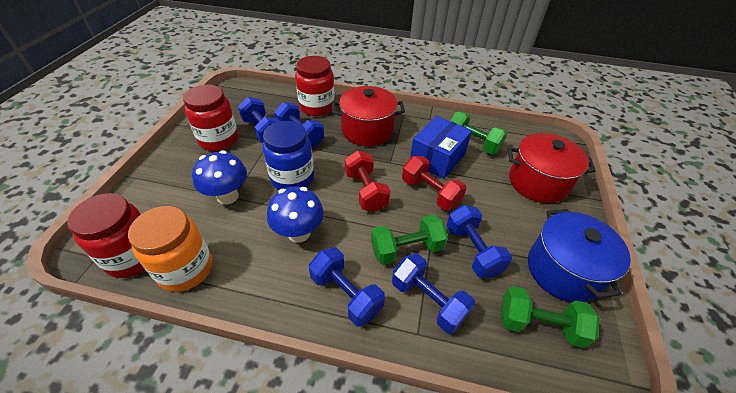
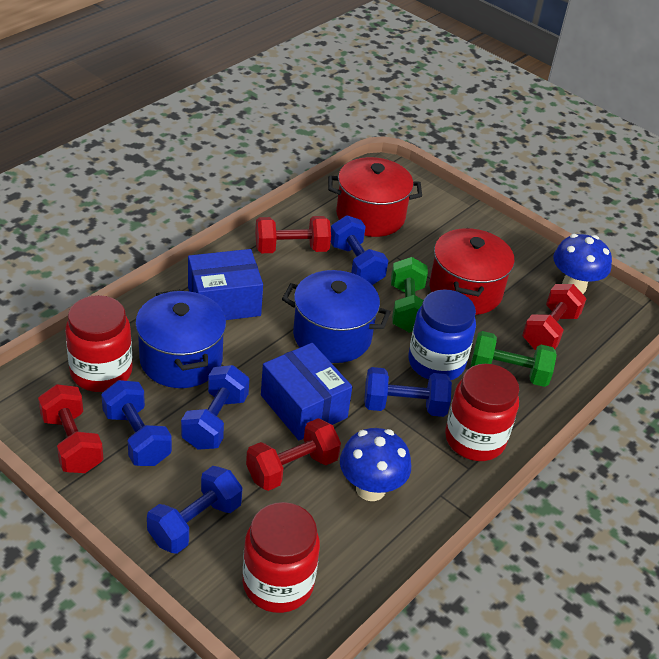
blue box: [410,116,472,179] = 1 -> [188,249,263,320] [261,343,352,440] = 2
blue pot: [528,209,631,302] = 1 -> [135,289,226,388] [282,270,391,363] = 2
green dumbbell: [371,214,448,265] [450,111,507,154] [500,286,600,348] = 3 -> [391,257,428,333] [471,331,557,387] = 2
orange jar: [128,206,212,292] = 1 -> none = 0
red dumbbell: [345,151,391,212] [402,156,467,210] = 2 -> [38,384,103,473] [246,418,341,491] [255,216,331,253] [522,284,587,350] = 4

